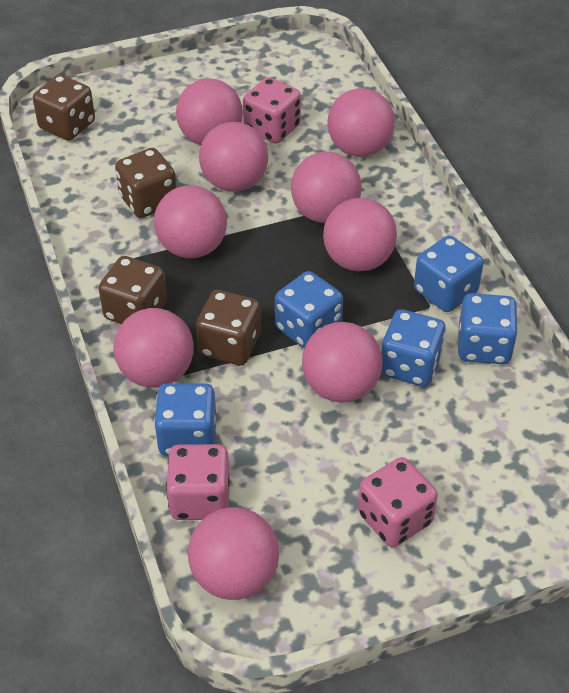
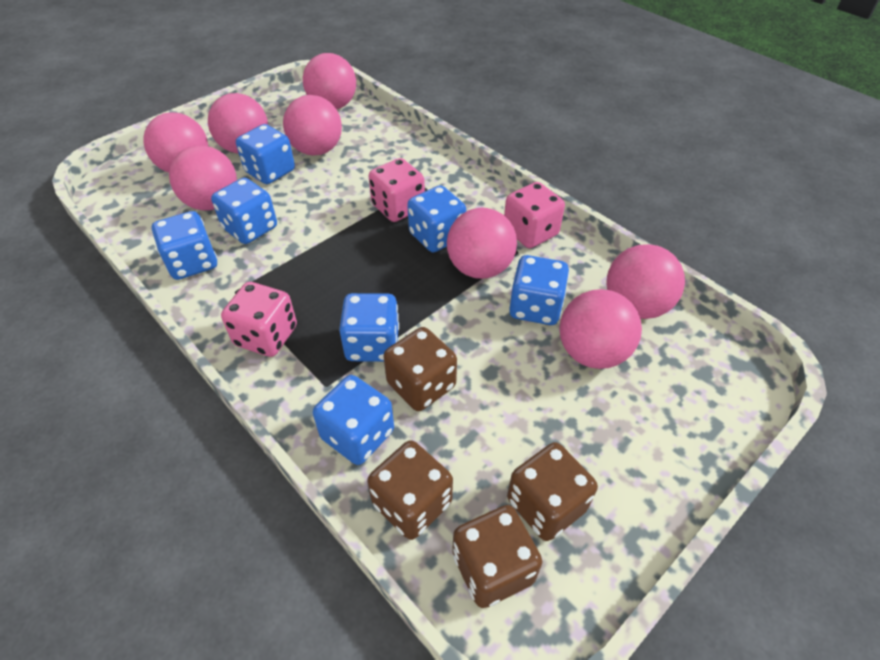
blue dice: [154,383,216,456] [275,271,343,348] [381,309,446,387] [414,236,484,312] [458,293,518,364] = 5 -> [152,211,217,280] [211,178,277,244] [236,124,295,184] [313,375,394,465] [339,293,399,362] [407,185,466,252] [509,255,569,325] = 7
pink ball: [113,308,193,388] [154,185,227,258] [176,78,243,145] [188,507,279,600] [199,122,268,191] [291,152,362,223] [302,322,383,403] [323,198,397,272] [327,88,395,157] = 9 -> [143,112,208,173] [169,145,237,211] [208,93,268,154] [283,95,342,156] [303,53,356,109] [447,208,517,279] [559,289,642,369] [606,244,685,319] = 8

